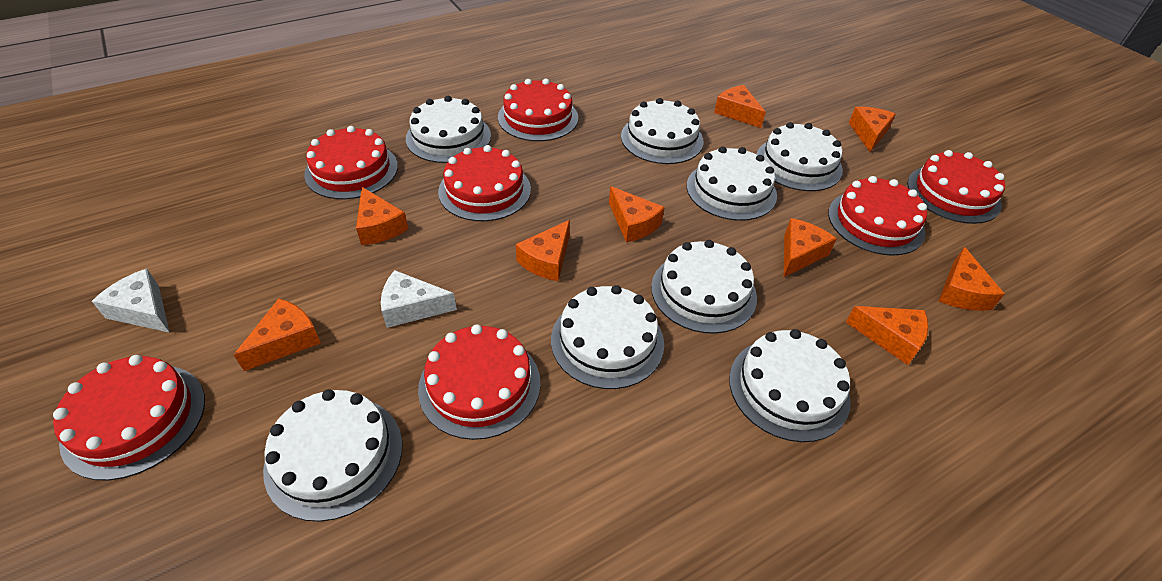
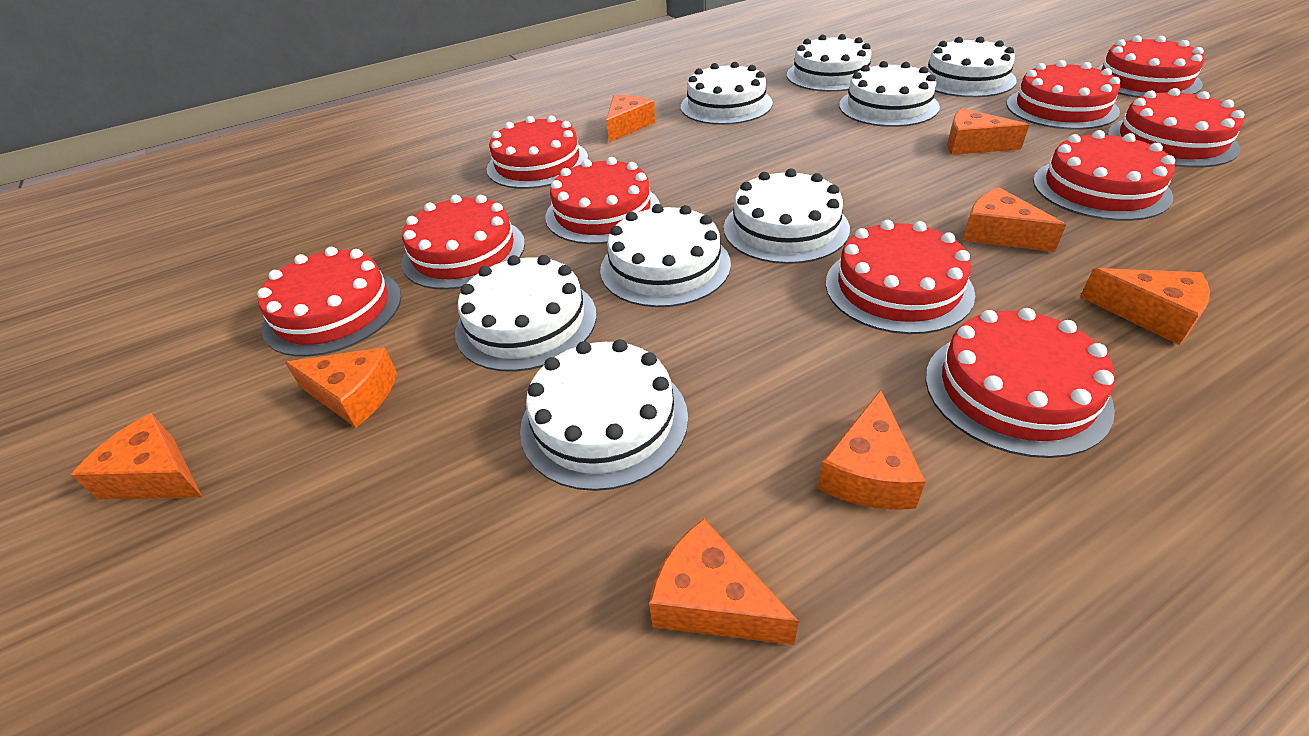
orange cheese: [234,299,321,371] [356,187,408,245] [516,220,570,281] [609,186,665,242] [714,85,766,128] [784,218,837,277] [846,306,928,365] [849,107,896,152] [939,247,1005,311] = 9 -> [71,413,202,499] [285,347,397,428] [606,95,656,142] [649,519,799,645] [818,390,926,510] [947,108,1029,155] [963,187,1066,252] [1080,268,1210,345] = 8
red cake: [53,355,205,480] [304,126,398,199] [418,324,541,440] [438,145,531,221] [498,79,578,141] [828,176,927,256] [907,150,1005,224] = 7 -> [257,247,401,357] [402,195,525,290] [487,116,588,189] [545,157,660,244] [826,220,975,334] [926,308,1115,458] [1007,60,1120,129] [1033,130,1175,221] [1096,35,1205,98] [1107,88,1244,168] = 10
white cheese: [92,269,170,333] [381,270,457,328] = 2 -> none = 0

